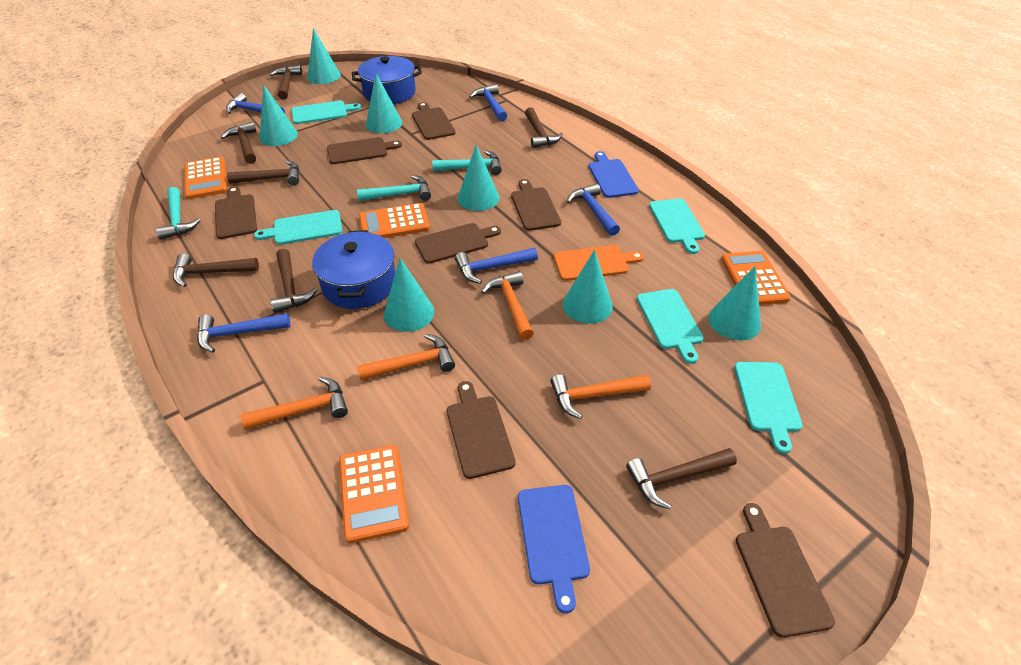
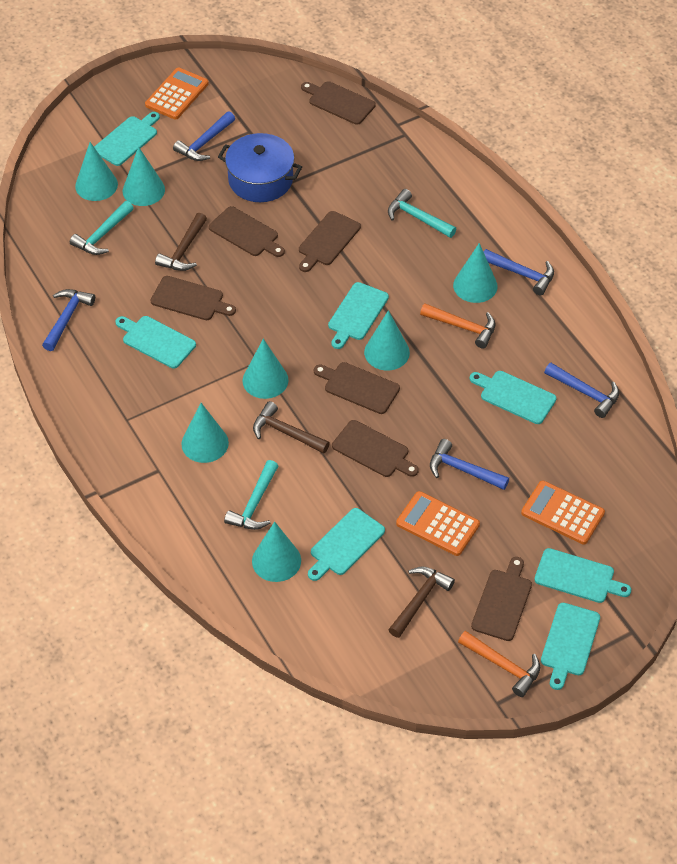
blue cutting board: [518,485,590,613] [588,151,639,198] = 2 -> none = 0
blue pot: [312,230,395,309] [352,56,422,104] = 2 -> [218,133,302,202] = 1
brown hammer: [173,253,259,287] [221,122,256,164] [227,160,299,185] [270,65,302,100] [270,249,317,313] [525,107,563,148] [626,448,737,509] = 7 -> [155,213,207,271] [253,401,330,454] [388,566,455,638] = 3
orange calculator: [185,157,228,199] [339,445,409,543] [359,203,430,238] [721,251,791,305] = 4 -> [145,68,209,120] [396,491,480,556] [521,480,605,544] = 3
orange cutting board: [553,245,644,281] = 1 -> none = 0
orange hammer: [241,377,348,430] [357,334,455,381] [481,271,534,340] [550,374,651,419] = 4 -> [420,303,495,349] [458,631,540,697] = 2
turquoise cutting board: [254,210,343,245] [291,100,361,124] [637,289,704,364] [649,198,705,254] [734,362,803,454] = 5 -> [94,112,160,166] [115,316,196,369] [308,508,385,581] [328,282,389,349] [470,371,557,424] [534,548,631,603] [541,603,600,690] = 7

